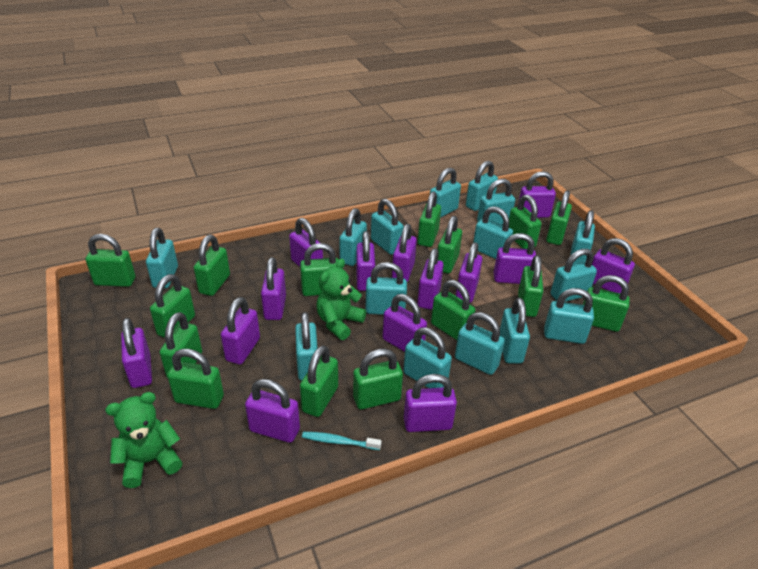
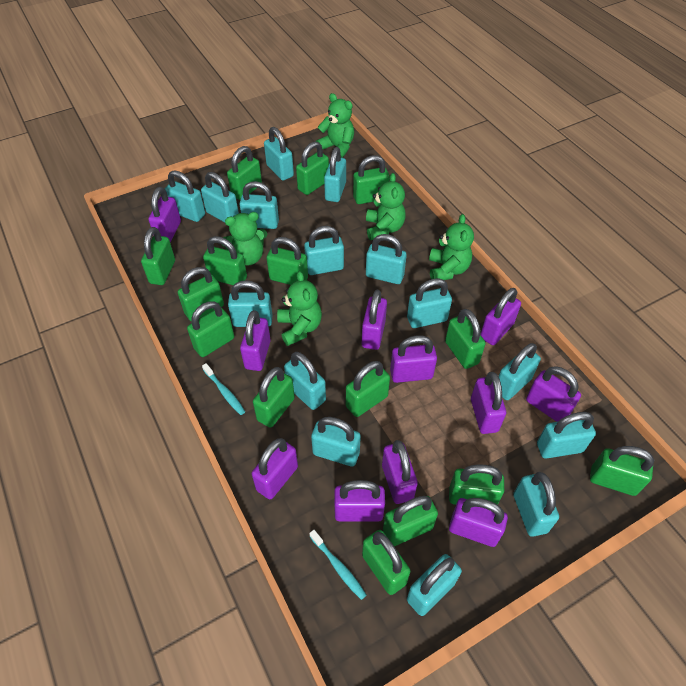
green teddy bear: [105,392,183,488] [316,259,366,340] = 2 -> [221,212,267,266] [277,271,322,346] [316,93,354,158] [366,173,406,240] [429,214,474,280] = 5
purple padlock: [121,318,152,388] [221,297,260,364] [245,379,300,443] [261,257,286,320] [289,218,323,267] [356,231,375,291] [383,294,427,352] [392,224,417,282] [404,374,457,432] [417,248,444,310] [456,242,482,303] [493,233,536,284] [519,171,556,218] [592,238,635,294] = 14 -> [148,187,181,242] [240,310,271,371] [252,438,298,499] [334,480,385,522] [362,290,387,350] [382,440,418,504] [390,335,437,383] [449,498,508,547] [471,372,506,434] [480,288,521,345] [526,366,581,422] = 11
turquoise toothbrush: [302,432,382,450] = 1 -> [202,363,245,415] [309,530,366,600] = 2

